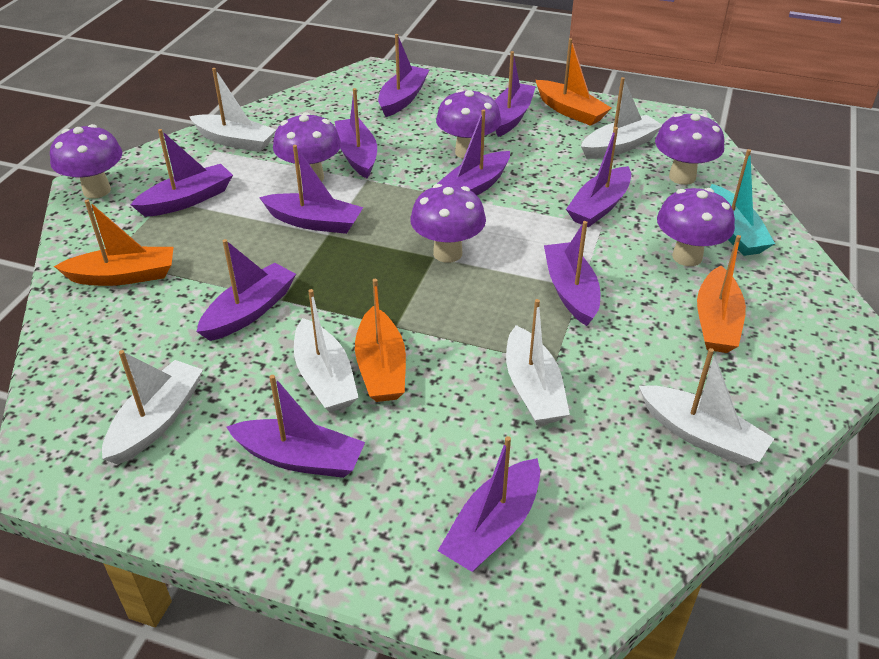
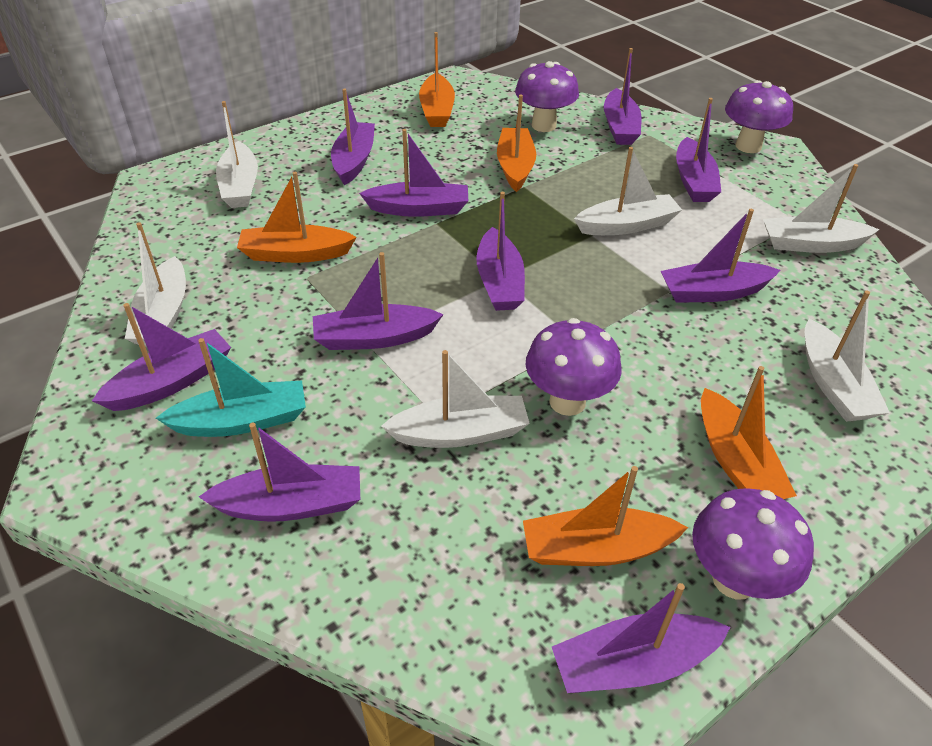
orange boat: [54,200,174,286] [355,279,406,402] [536,38,612,126] [697,235,746,353] = 4 -> [237,172,357,263] [419,32,455,127] [497,95,536,192] [523,466,688,566] [701,366,797,499] = 5
purple boat: [130,129,233,216] [197,239,296,341] [226,375,365,478] [259,145,363,234] [335,88,377,179] [378,34,429,117] [437,109,510,196] [438,436,540,572] [495,51,536,137] [544,221,600,326] [566,127,631,227] = 11 -> [92,303,231,411] [199,422,360,522] [313,252,444,350] [331,88,375,186] [359,129,468,217] [477,192,525,311] [552,583,730,693] [604,48,641,145] [661,209,781,303] [676,98,721,202] = 10
purple mushroom: [50,124,122,198] [273,112,341,183] [410,184,486,263] [436,89,501,159] [655,113,724,185] [657,188,735,266] = 6 -> [515,61,579,132] [526,318,622,416] [692,488,814,599] [725,80,793,153] = 4

